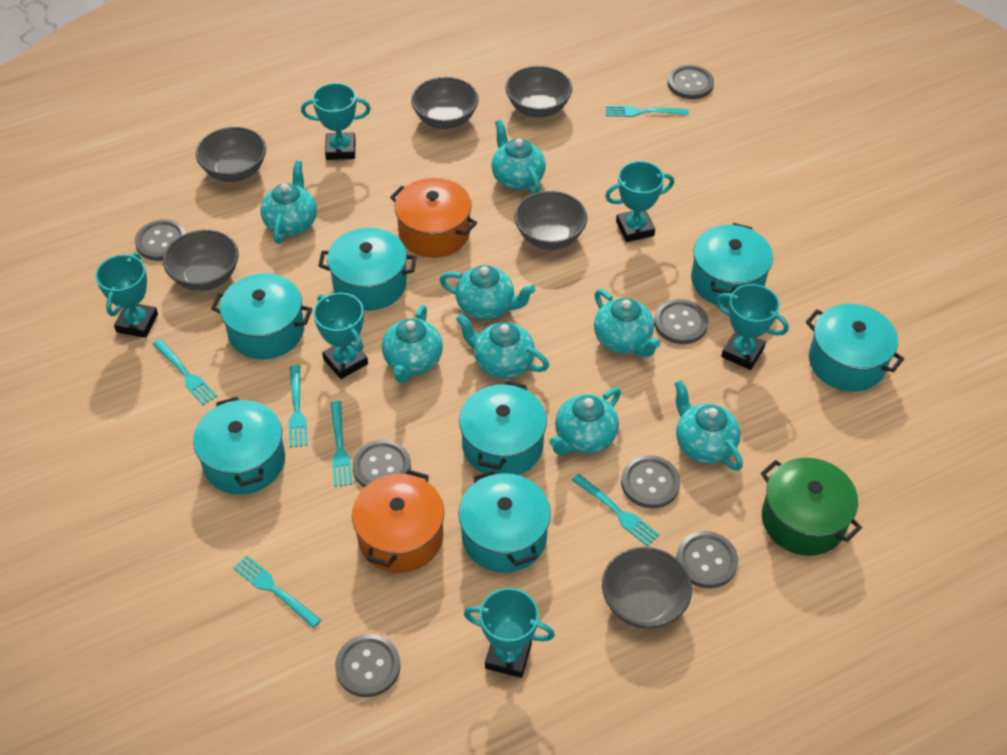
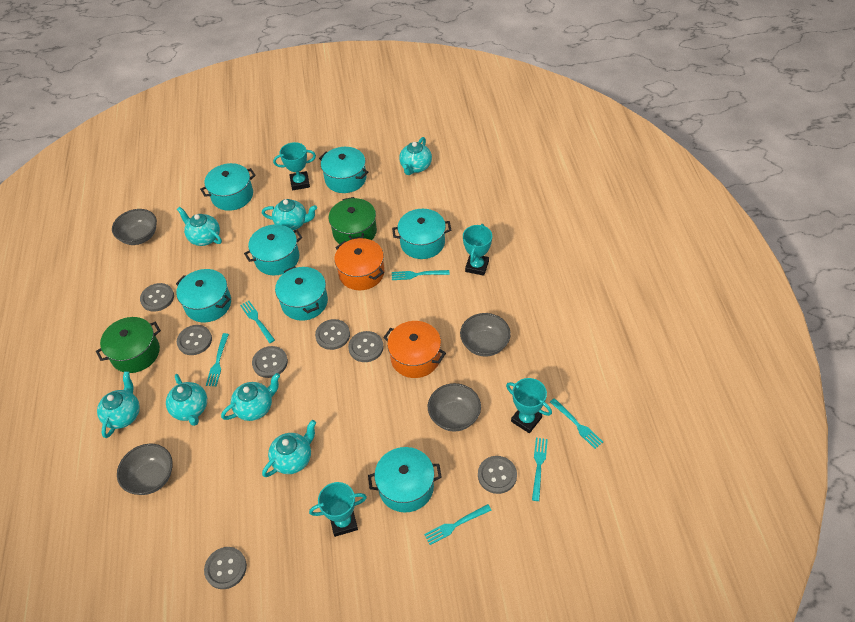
green pot: [761,458,862,556] = 1 -> [96,317,161,373] [329,197,377,244] = 2
grey bowl: [163,230,239,291] [196,127,266,182] [411,77,479,129] [506,66,572,117] [514,191,587,250] [602,547,692,629] = 6 -> [112,209,157,245] [117,444,173,495] [428,383,481,431] [460,313,511,357] = 4
turquoise teapot: [260,161,317,244] [382,305,443,383] [440,265,535,320] [456,314,549,379] [491,120,546,194] [549,388,621,455] [594,289,661,357] [675,380,743,471] = 8 -> [97,371,140,438] [166,374,207,426] [177,207,222,246] [221,373,280,421] [262,199,317,230] [262,420,316,477] [399,137,432,175] = 7
turquoise trophy: [95,253,158,338] [301,83,371,160] [313,293,368,379] [464,588,555,678] [605,161,674,242] [716,284,789,370] = 6 -> [273,142,316,190] [309,482,367,537] [463,224,492,276] [506,378,552,433] = 4

